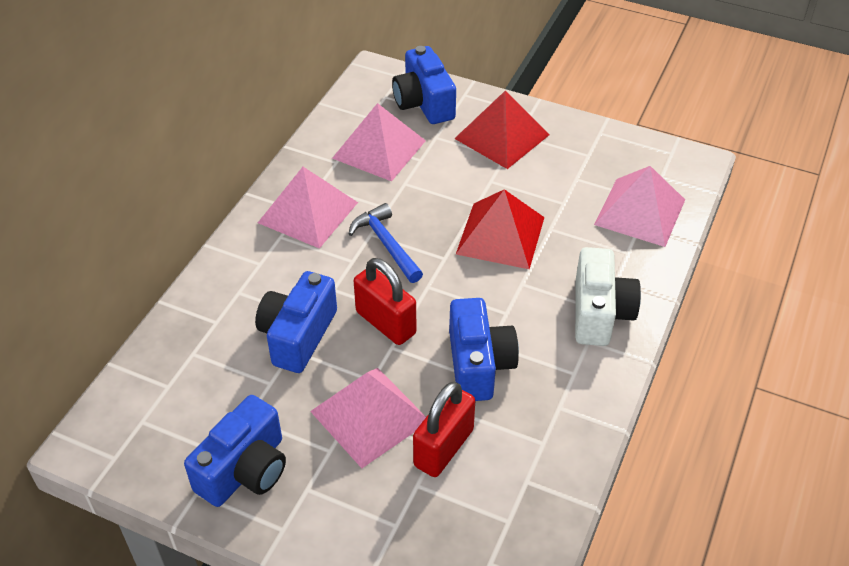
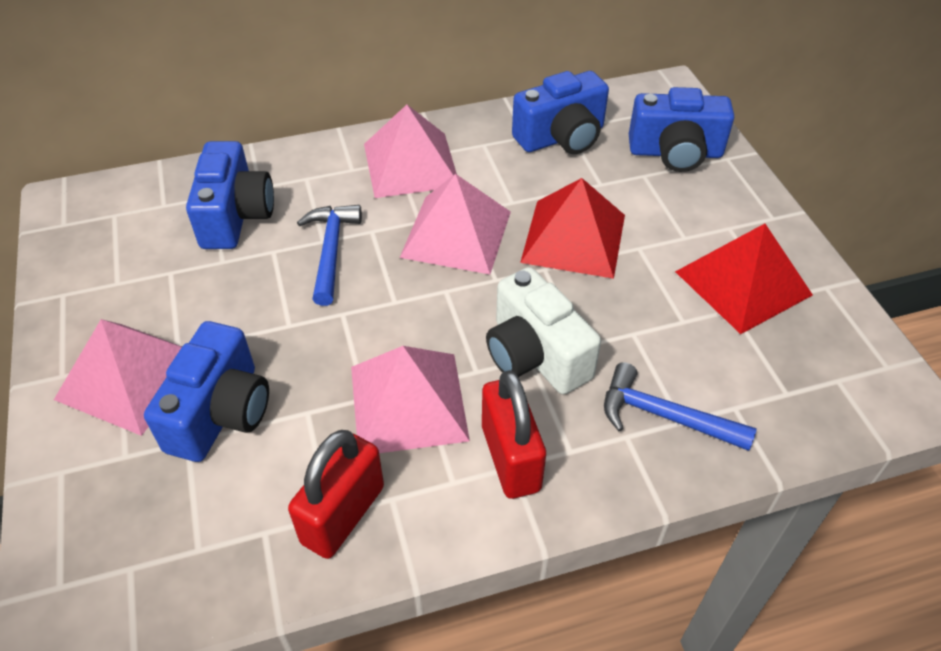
blue hammer: [349,203,423,283] = 1 -> [297,205,362,306] [604,362,757,451] = 2

